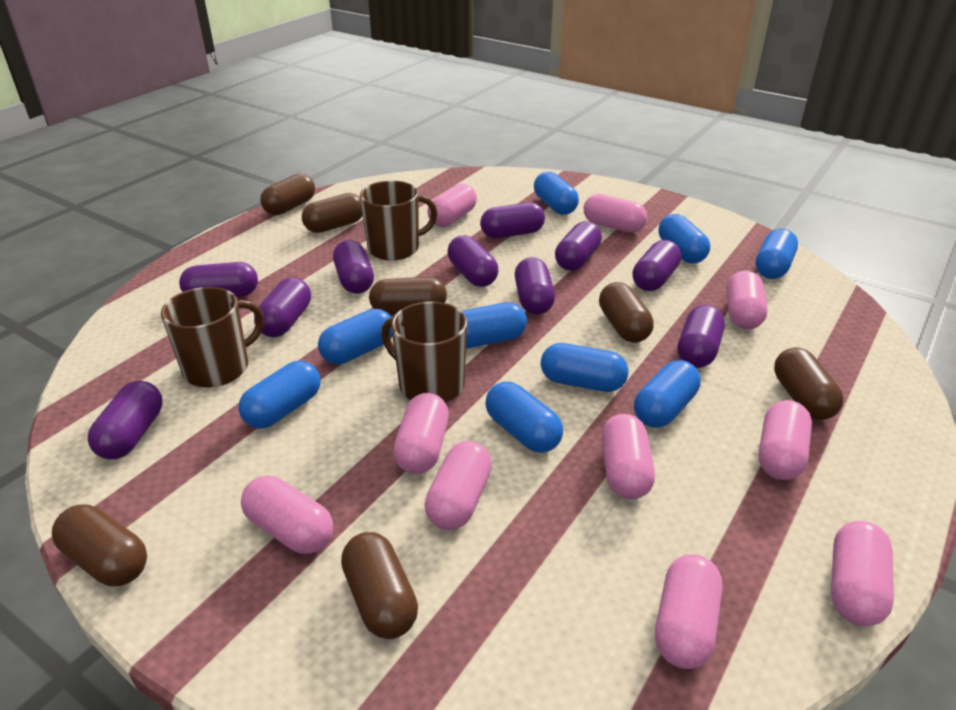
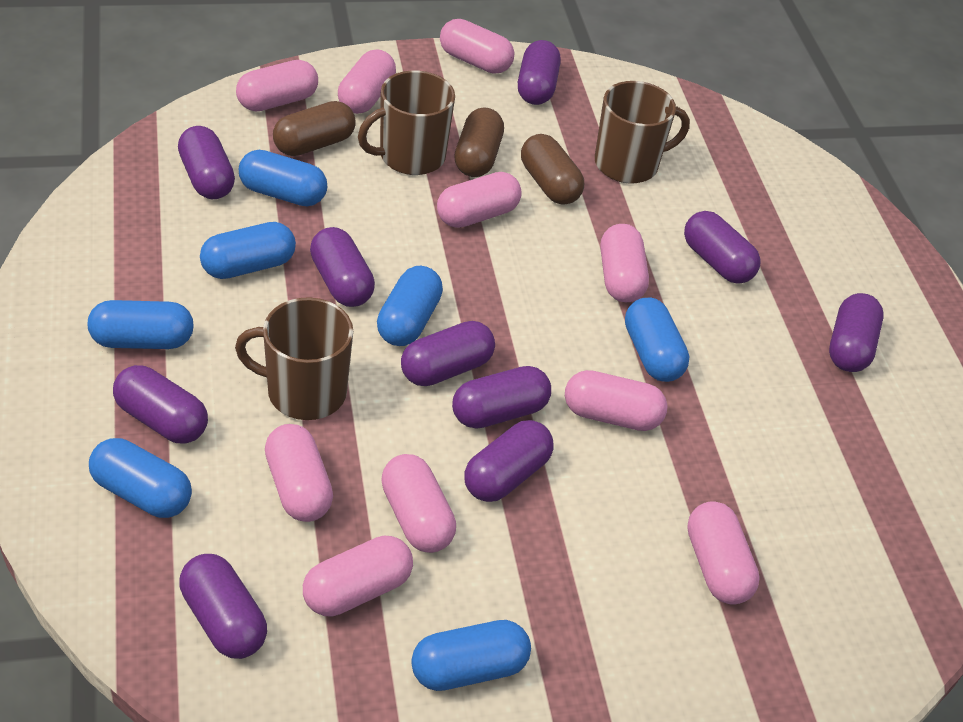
blue capsule: [238,361,320,429] [318,309,393,364] [462,302,527,348] [485,382,563,453] [534,172,579,215] [541,343,628,392] [634,360,701,428] [659,214,710,263] [755,229,798,279] = 9 -> [88,300,194,349] [89,438,192,518] [200,222,296,279] [239,150,327,206] [377,266,443,346] [411,620,531,691] [625,298,689,382] = 7
brown capsule: [52,504,147,586] [260,173,315,215] [302,193,363,233] [341,532,418,639] [369,277,447,315] [599,282,654,343] [774,347,843,420] = 7 -> [273,101,356,156] [454,107,504,177] [521,134,584,205] = 3

